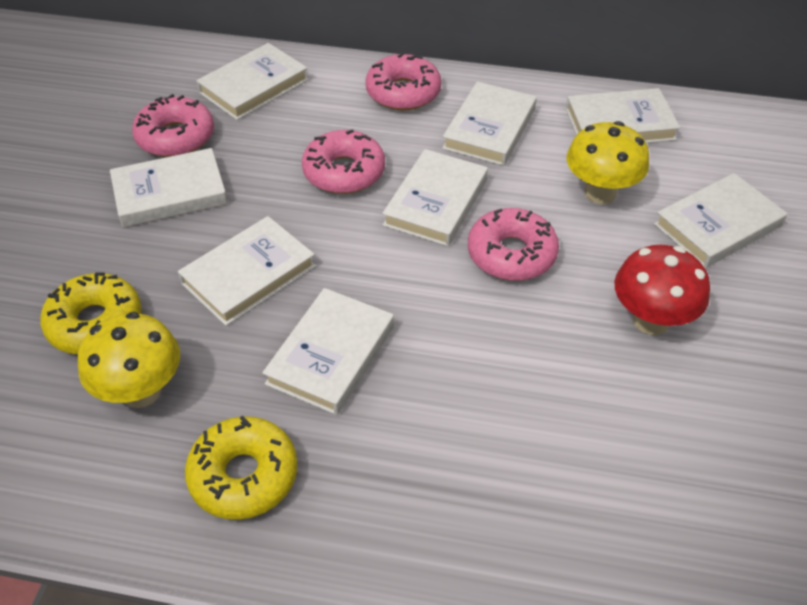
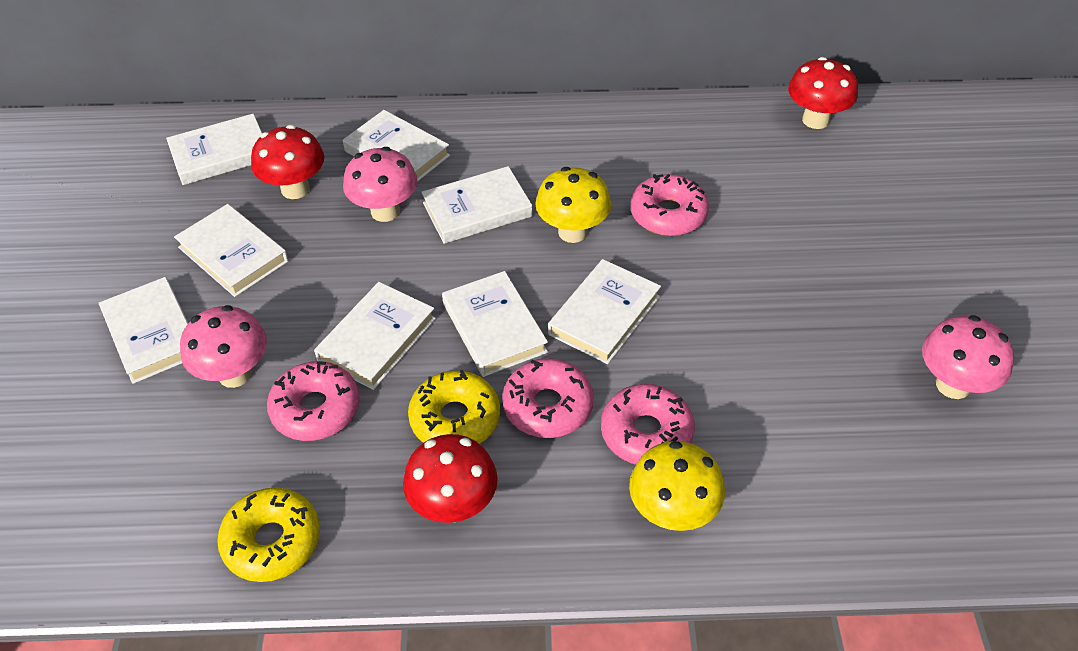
pink mushroom: none = 0 -> [180,305,267,388] [343,147,418,222] [922,315,1014,399] = 3
red mushroom: [614,245,710,335] = 1 -> [251,125,324,199] [403,434,498,523] [788,57,858,129] = 3

